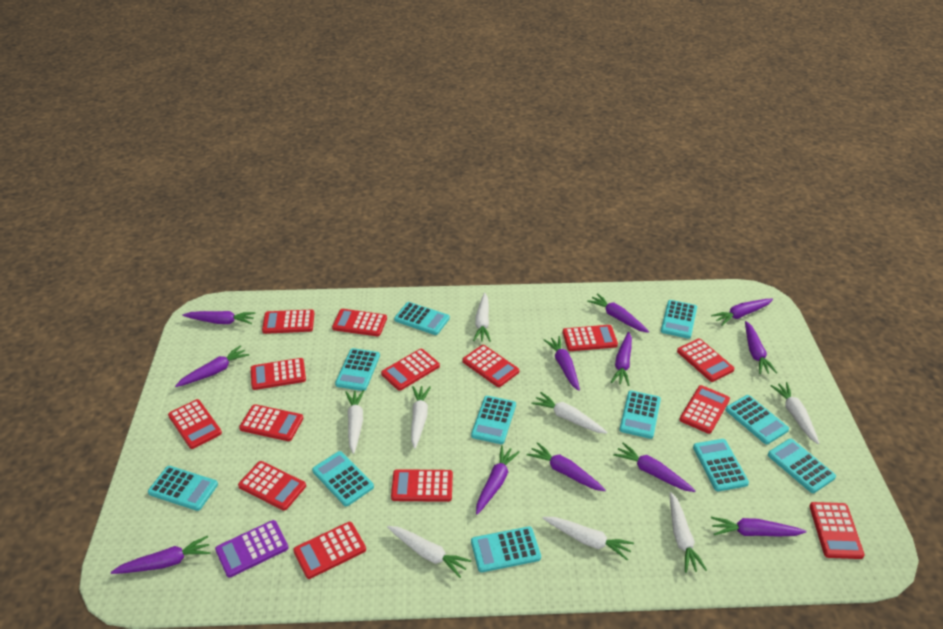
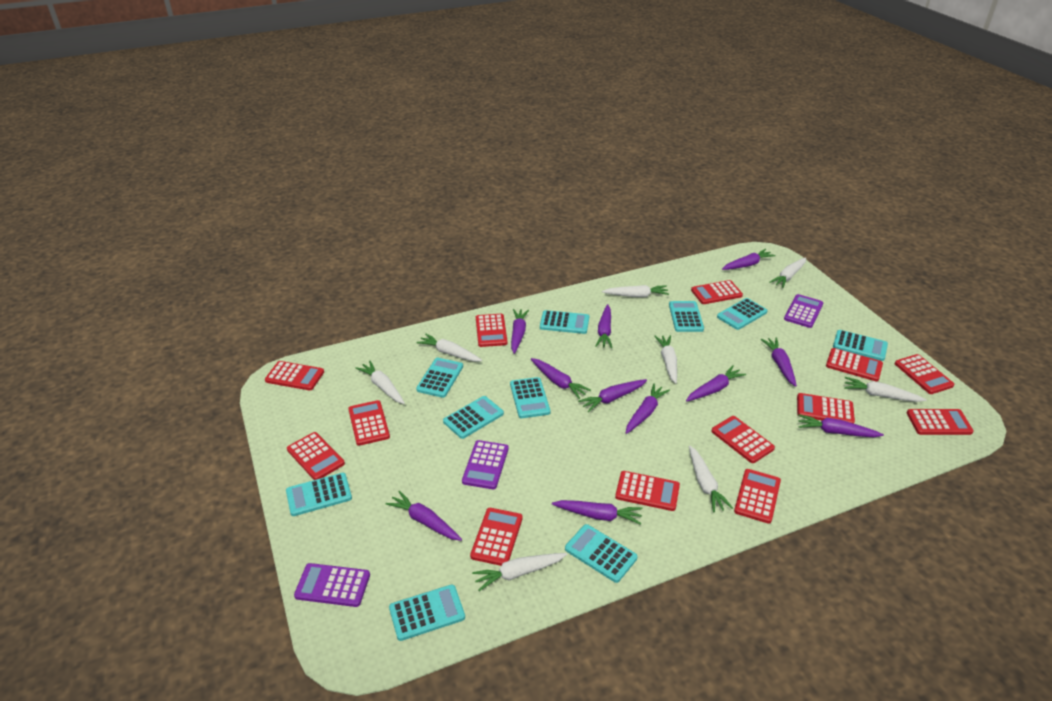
purple calculator: [215,520,289,578] = 1 -> [294,563,370,607] [462,440,509,489] [784,294,823,328] = 3
purple carrot: [111,536,211,574] [175,345,249,387] [182,311,256,324] [476,445,520,515] [527,442,606,491] [544,336,580,391] [587,293,649,333] [611,332,632,386] [613,443,696,492] [711,299,773,326] [711,517,807,537] [745,321,777,374] = 12 -> [386,491,462,541] [511,309,529,354] [531,358,591,399] [552,500,643,525] [578,379,647,412] [595,304,612,348] [626,384,670,434] [686,365,746,401] [722,249,776,270] [761,337,797,387] [798,414,884,437] = 11
red calculator: [168,399,222,449] [238,461,306,511] [239,404,303,441] [251,358,306,390] [262,309,315,334] [293,522,366,579] [332,309,387,336] [381,349,440,391] [391,469,453,502] [462,345,519,387] [563,325,618,351] [677,339,735,382] [679,385,730,434] [809,502,864,559] = 14 -> [265,361,324,390] [287,432,345,480] [348,400,390,446] [470,508,523,566] [476,314,508,347] [615,471,680,511] [691,280,743,304] [711,416,775,463] [734,469,781,524] [797,393,855,424] [826,348,883,381] [895,354,954,394] [907,409,974,435] = 13
turquoise calculator: [148,466,218,511] [312,451,374,506] [335,348,380,391] [394,302,450,335] [471,396,516,444] [471,526,541,572] [620,390,661,439] [661,300,697,339] [693,439,749,491] [726,395,789,444] [768,439,836,493] = 11 -> [286,473,352,516] [389,584,465,641] [416,358,463,398] [443,396,504,439] [510,377,550,418] [540,310,589,334] [565,524,638,583] [669,301,704,332] [717,298,768,330] [833,330,888,361] = 10

